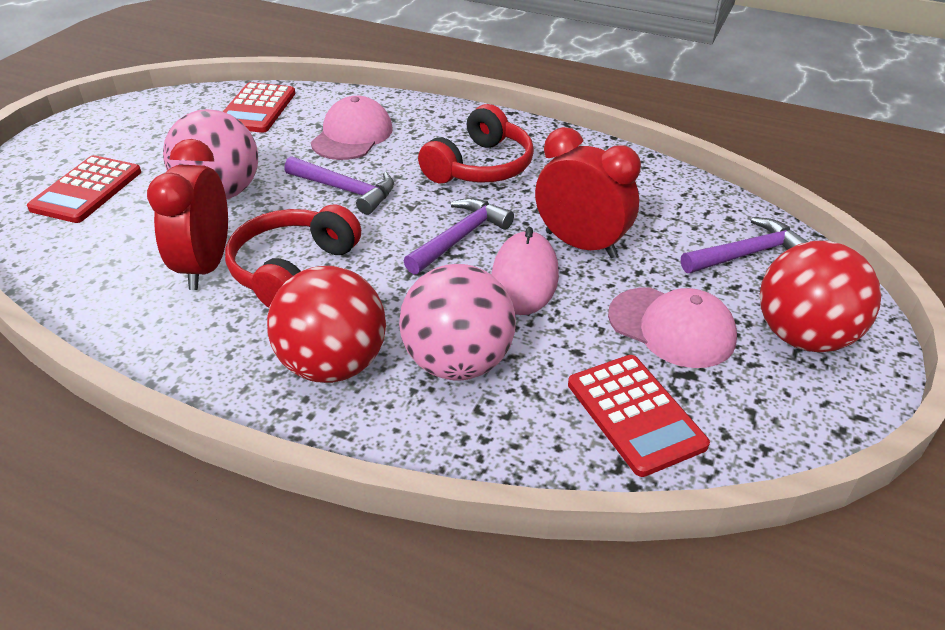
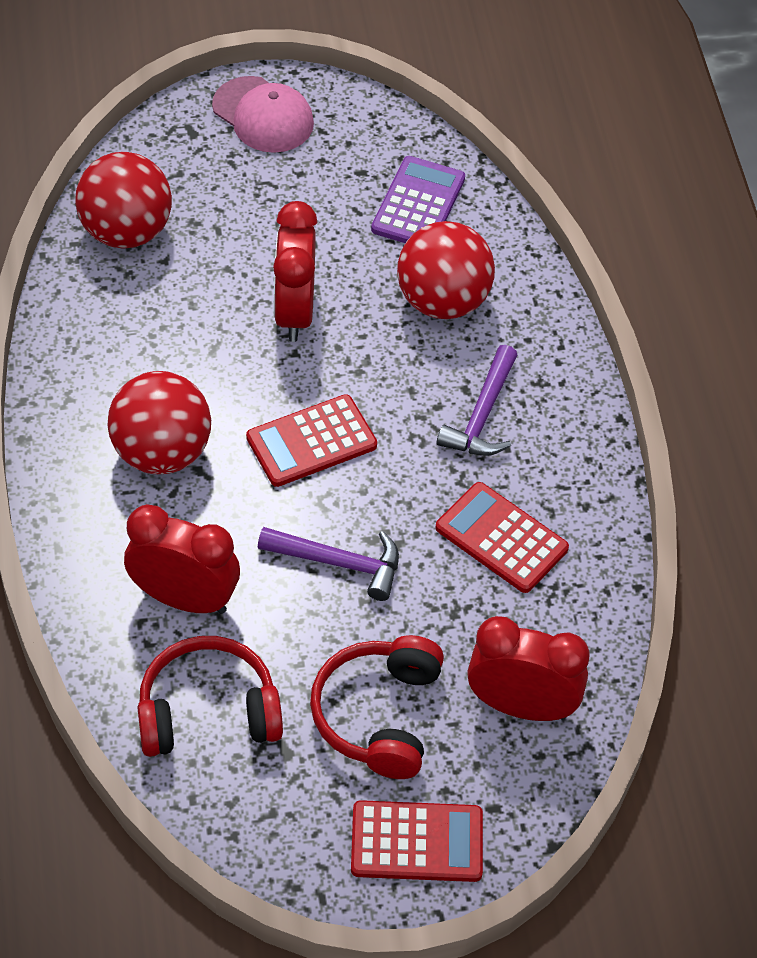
pink ball: [163,109,258,200] [399,264,516,381] = 2 -> none = 0
pink cap: [311,96,393,160] [608,287,737,368] = 2 -> [212,76,314,153] = 1
pink mouse: [491,227,559,315] = 1 -> none = 0
purple calculator: none = 0 -> [371,156,465,243] = 1
purple hammer: [284,156,394,215] [404,198,514,275] [681,217,808,273] = 3 -> [258,527,399,601] [437,345,517,456] = 2
red ball: [267,266,386,383] [760,241,881,352] = 2 -> [75,152,172,249] [108,371,211,474] [397,221,495,319] = 3
red clock: [147,139,228,290] [535,127,641,258] = 2 -> [124,504,240,614] [273,201,318,342] [467,616,590,721] = 3

